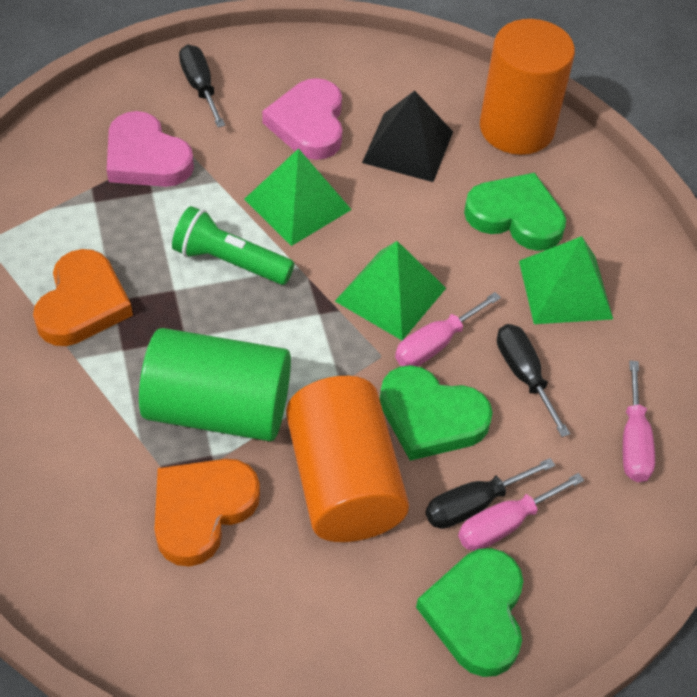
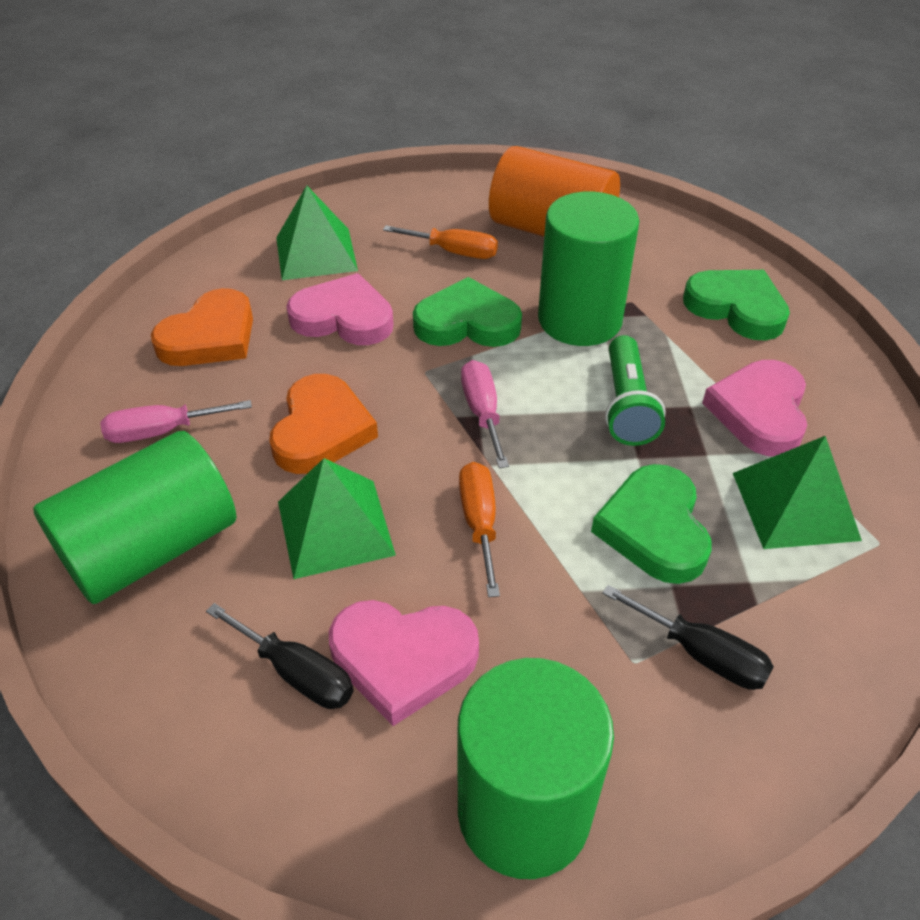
black pyramid: [362,91,453,182] = 1 -> none = 0
black screwdriver: [179,45,225,127] [425,458,555,529] [497,324,570,437] = 3 -> [206,603,354,709] [602,585,774,690] = 2
green cylinder: [139,328,291,441] = 1 -> [33,431,236,604] [457,658,614,879] [538,192,639,346] = 3
orange cylinder: [286,376,409,542] [480,19,575,155] = 2 -> [489,146,620,237] = 1
orange screwdriver: none = 0 -> [383,225,498,259] [459,462,500,597] = 2
pink heart: [107,111,194,187] [262,78,342,160] = 2 -> [286,273,394,345] [329,600,479,726] [702,360,807,457] = 3
pink screwdriver: [395,292,501,367] [458,473,584,551] [623,360,655,482] = 3 -> [100,400,252,443] [461,360,509,468] = 2

